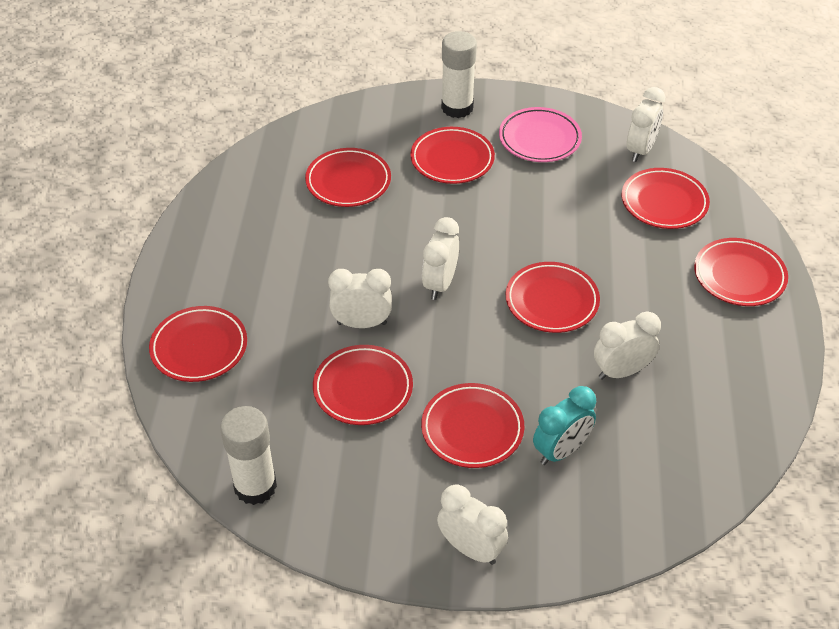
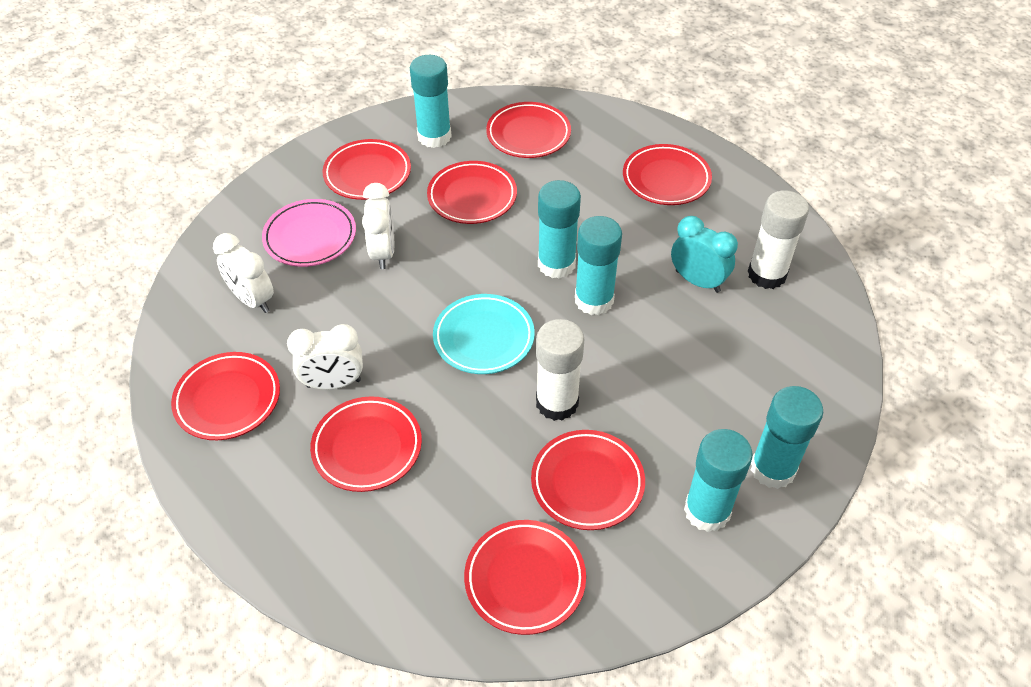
turquoise glue stick: none = 0 -> [410,55,452,148] [538,180,581,279] [575,216,622,315] [684,429,753,532] [751,386,823,489] = 5
turquoise plate: none = 0 -> [433,294,535,374] = 1
white clock: [328,269,392,328] [422,217,459,300] [437,484,508,565] [594,312,661,380] [627,87,665,162] = 5 -> [213,233,274,313] [287,324,363,390] [362,183,394,269] = 3

